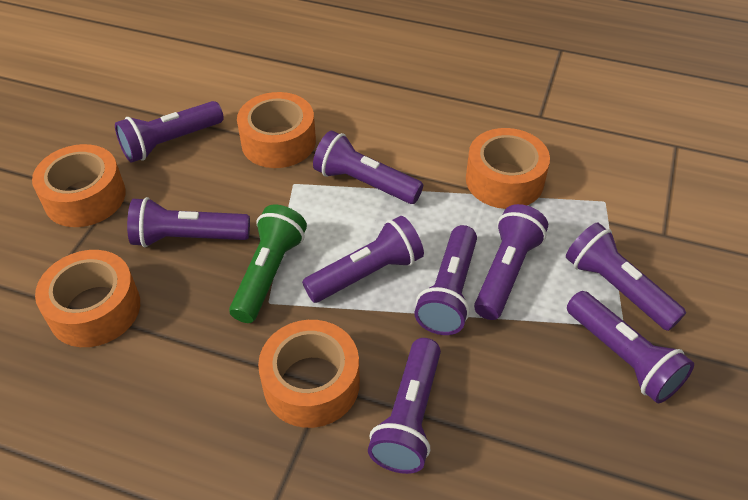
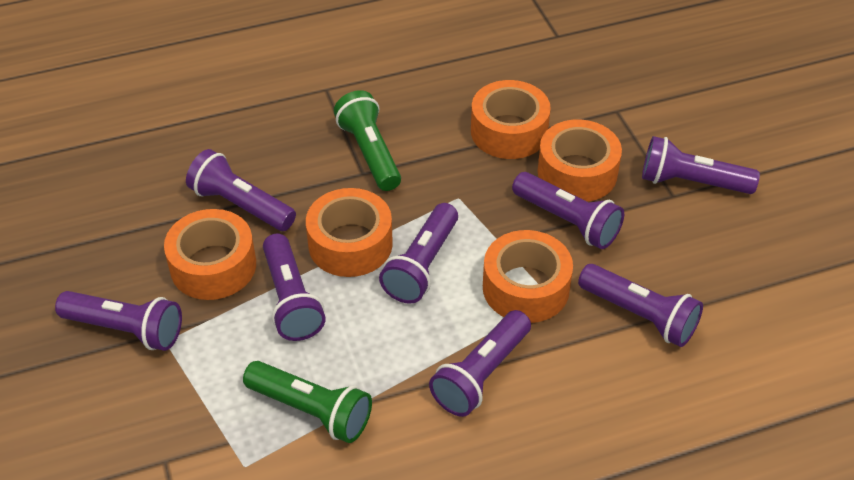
green flashlight: [229,205,307,323] = 1 -> [243,361,372,443] [334,90,401,191] = 2
purple flashlight: [115,101,224,163] [127,197,250,247] [302,216,424,303] [313,130,423,204] [368,338,441,474] [414,225,477,335] [474,204,548,320] [566,222,686,331] [567,291,694,403] = 9 -> [55,291,182,351] [186,149,296,231] [263,233,326,341] [379,203,458,304] [429,310,531,417] [512,172,624,249] [578,264,703,347] [642,136,760,194] = 8

